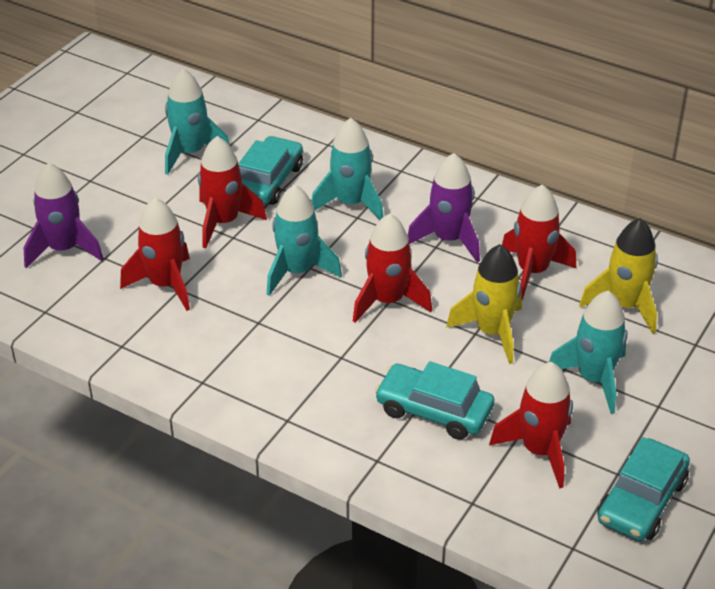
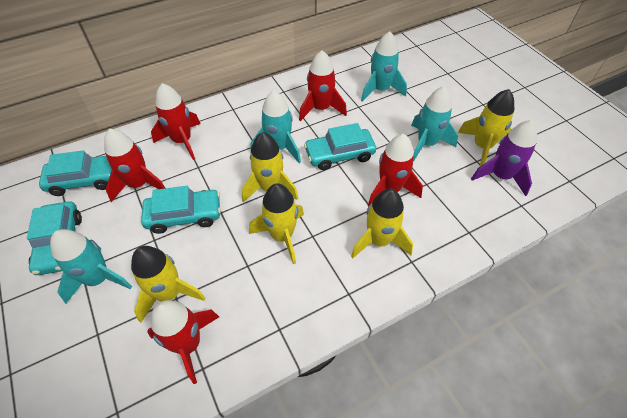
purple rocket: [24,163,104,268] [408,153,480,263] = 2 -> [471,120,537,196] = 1
turquoise car: [238,136,303,205] [375,361,494,440] [597,437,690,541] = 3 -> [27,201,82,275] [39,150,112,196] [141,186,221,234] [304,123,376,170] = 4
yellow rocket: [446,244,522,364] [579,218,658,334] = 2 -> [131,246,205,323] [242,132,298,203] [249,183,304,264] [351,188,413,258] [458,89,514,166] = 5

